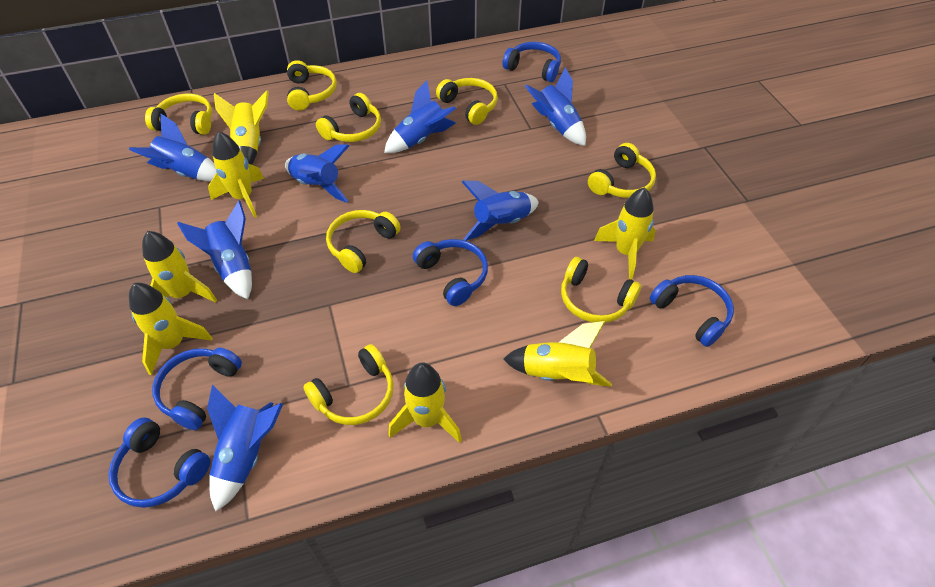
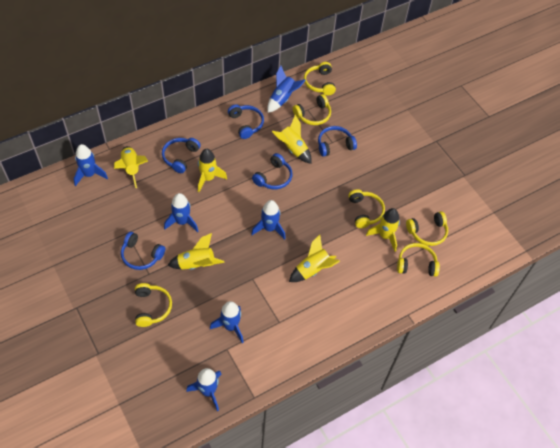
blue rocket: [129,114,216,181] [177,200,252,299] [207,385,283,512] [285,144,349,203] [384,80,456,153] [462,180,539,241] [525,67,586,146] = 7 -> [74,144,108,186] [164,193,198,232] [186,368,222,411] [210,301,244,343] [251,200,286,240] [267,66,306,113] = 6
yellow headphones: [145,94,212,135] [287,60,337,110] [303,344,394,425] [316,93,381,142] [326,210,401,273] [436,78,498,125] [561,257,641,323] [588,143,656,198] = 8 -> [135,283,172,327] [293,94,331,125] [304,62,336,95] [348,189,385,228] [397,243,440,277] [406,211,448,246] = 6
yellow rocket: [129,283,212,376] [142,231,217,303] [208,131,264,218] [214,90,269,165] [388,363,462,443] [504,321,612,387] [594,187,656,280] = 7 -> [114,146,148,188] [168,233,224,270] [198,149,227,192] [272,115,312,164] [289,234,340,282] [366,208,400,252] = 6

